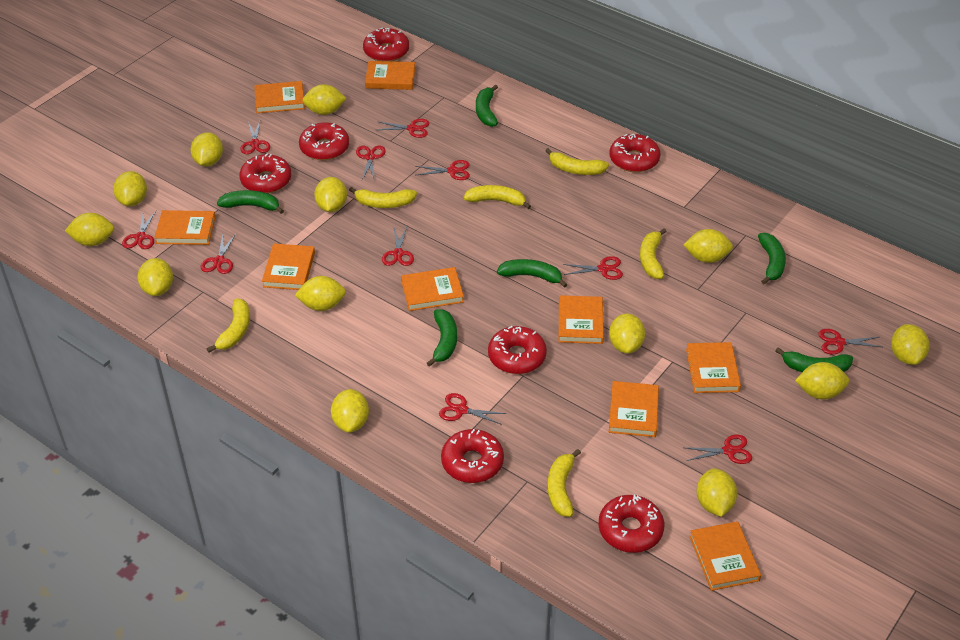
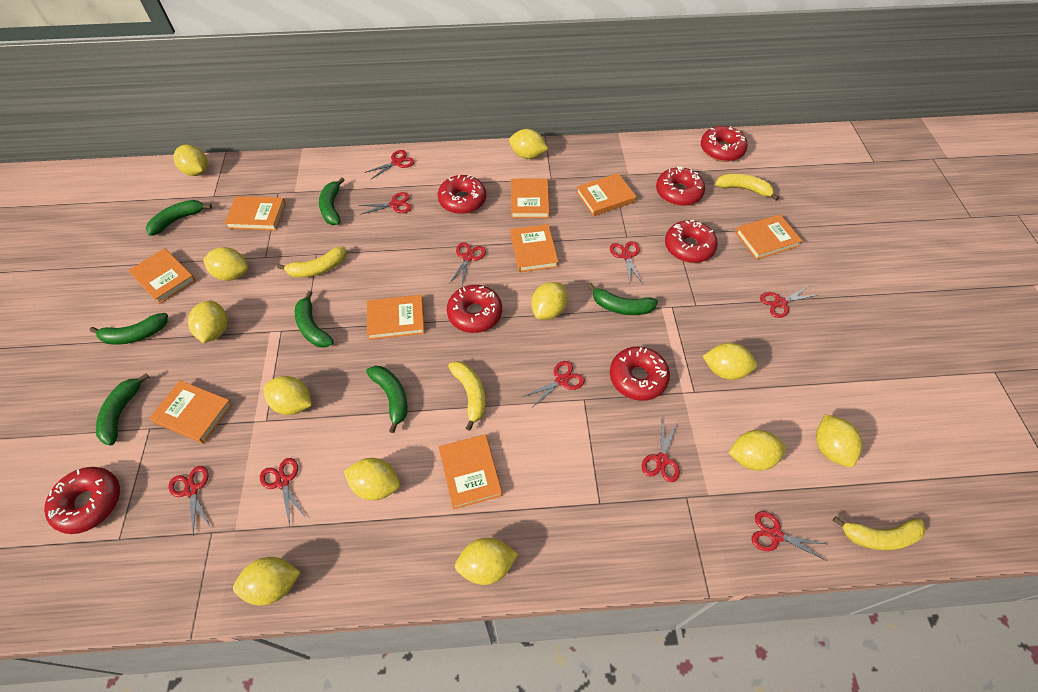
green banana: [217,190,284,214] [427,309,457,367] [476,84,498,127] [497,259,568,288] [758,233,786,284] [775,347,853,372] = 6 -> [90,313,168,345] [96,373,149,446] [146,200,212,236] [295,291,334,348] [319,177,345,225] [366,366,408,433] [588,283,658,315] = 7
red scissors: [122,211,156,249] [201,234,236,274] [240,121,270,154] [356,146,386,180] [377,119,429,138] [382,227,414,266] [415,160,470,180] [439,393,506,425] [563,256,623,280] [686,434,752,464] [818,329,882,354] = 11 -> [168,466,211,535] [260,458,306,527] [358,192,412,215] [364,150,415,180] [449,242,486,285] [522,361,585,408] [610,241,643,284] [642,421,680,482] [751,511,827,561] [760,286,817,318] = 10
yellow banana: [207,298,250,353] [349,187,417,208] [463,185,531,209] [546,148,609,175] [547,449,581,517] [640,228,667,279] = 6 -> [277,246,346,278] [448,361,485,431] [715,173,779,201] [832,516,926,551] = 4
yellow lemon: [65,213,114,246] [113,171,147,207] [137,258,173,296] [191,132,223,166] [295,276,346,311] [302,84,347,115] [314,177,347,212] [331,389,369,433] [609,313,645,354] [683,229,733,263] [696,468,737,517] [795,362,849,400] [891,324,930,365] = 13 -> [173,145,208,176] [188,300,228,343] [203,247,248,281] [233,557,301,606] [264,376,312,415] [344,458,400,500] [455,538,518,585] [509,129,548,159] [531,282,567,320] [703,343,757,380] [729,430,786,471] [816,414,862,467] = 12

